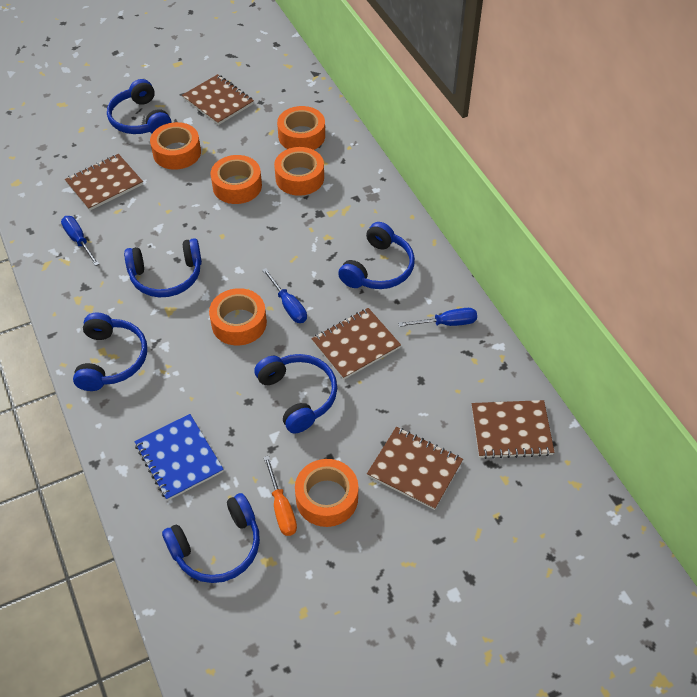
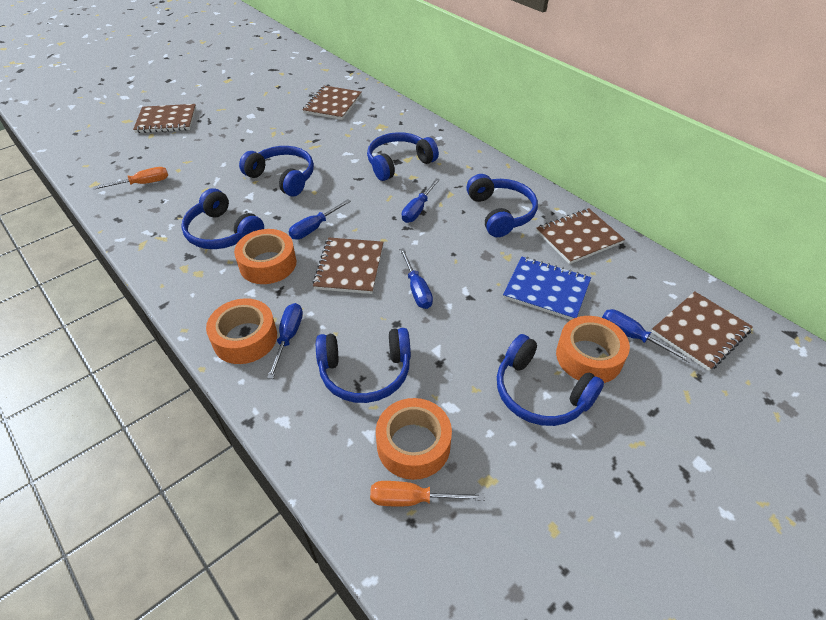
blue screwdriver: [61,216,99,266] [262,268,307,323] [398,308,477,327] = 3 -> [267,303,303,379] [289,199,351,239] [399,248,433,309] [402,178,440,223] [602,309,692,363] = 5
orange screwdriver: [264,456,297,536] = 1 -> [93,167,168,190] [370,481,485,506] = 2
orange tape: [150,122,201,170] [209,288,267,345] [210,155,262,204] [274,147,324,196] [277,106,325,150] [295,459,358,527] = 6 -> [206,298,277,364] [234,229,296,284] [376,398,452,480] [556,316,630,383] = 4

